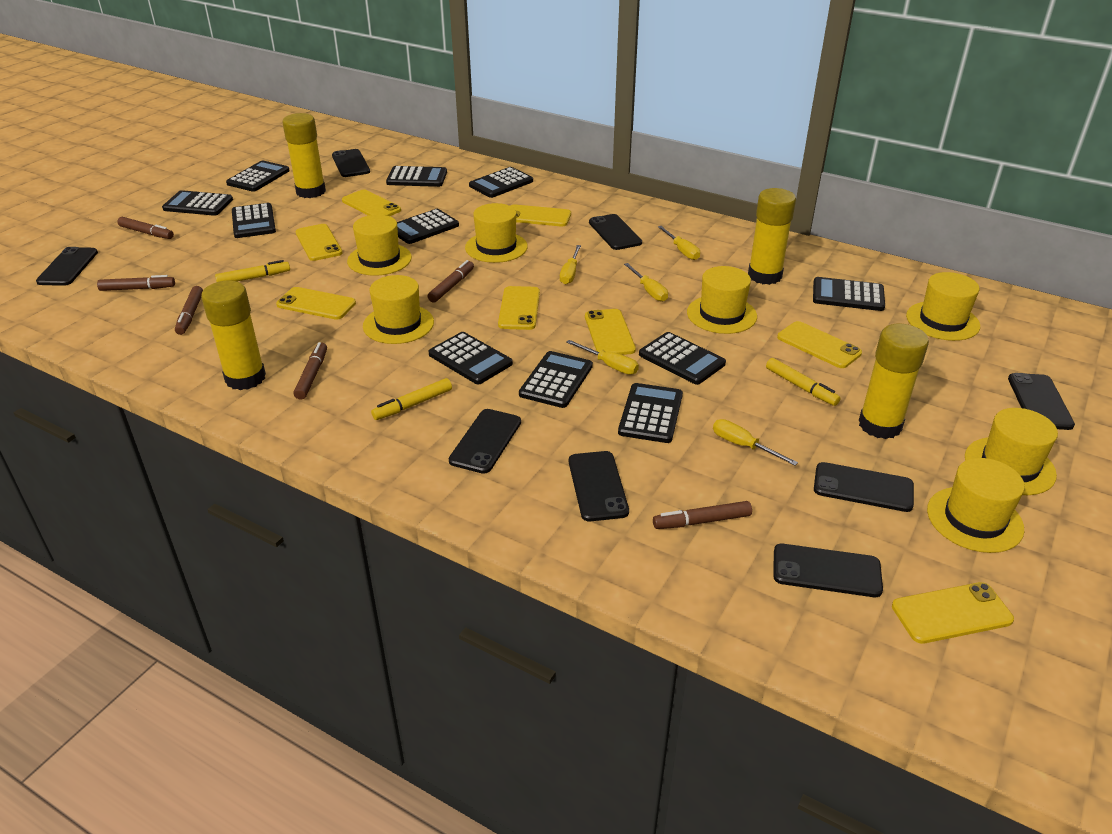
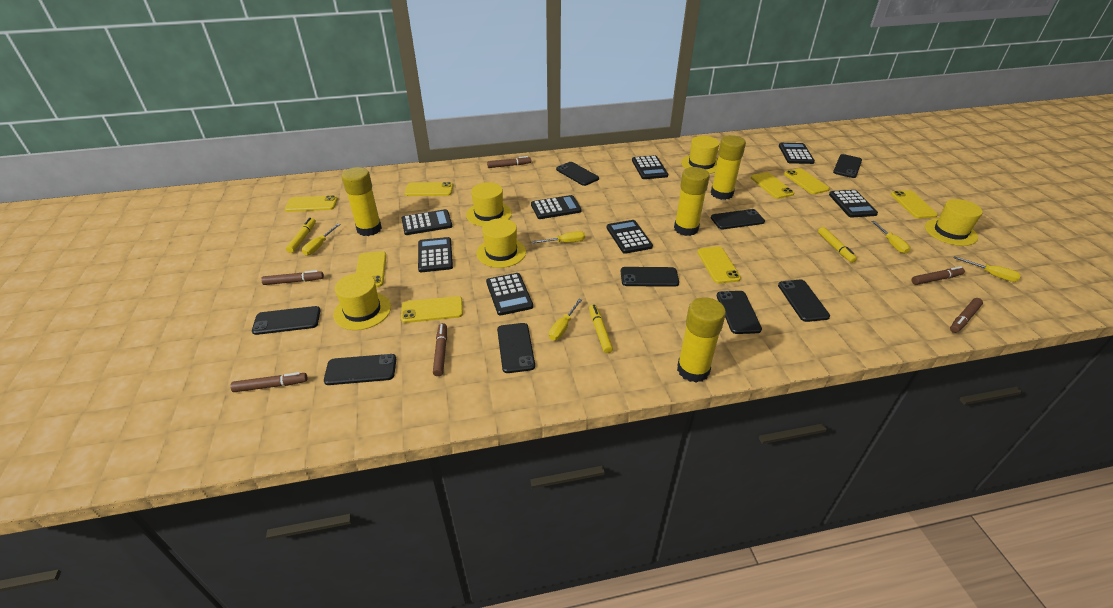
black calculator: [162,190,233,216] [226,160,290,192] [232,203,276,238] [386,166,447,187] [397,209,459,244] [428,332,513,385] [469,167,533,198] [519,351,593,408] [618,383,683,443] [639,332,726,385] [813,277,885,311] = 11 -> [401,209,452,235] [418,237,453,272] [486,273,533,316] [531,195,582,219] [607,220,653,254] [632,155,668,179] [779,143,815,164] [829,190,878,218] = 8
black phone: [36,247,98,286] [332,149,370,177] [449,409,521,474] [569,451,629,522] [589,214,642,250] [773,544,883,597] [814,462,914,512] [1008,373,1075,430] = 8 -> [252,306,321,335] [324,354,396,385] [497,323,535,373] [556,162,599,186] [621,267,679,287] [711,209,765,229] [717,291,762,334] [778,280,830,322] [833,154,862,178] = 9
yellow hat: [347,215,412,276] [363,275,434,344] [465,203,528,263] [687,266,757,334] [906,272,980,341] [927,458,1025,553] [965,408,1058,495] = 7 -> [333,273,391,330] [466,182,512,227] [476,218,526,268] [681,136,719,174] [925,199,983,246] = 5

